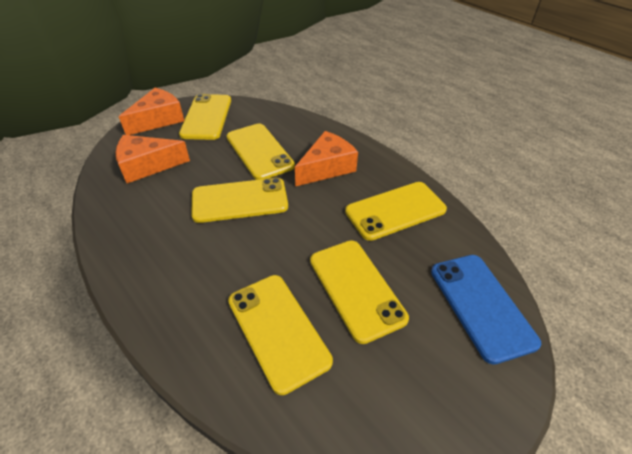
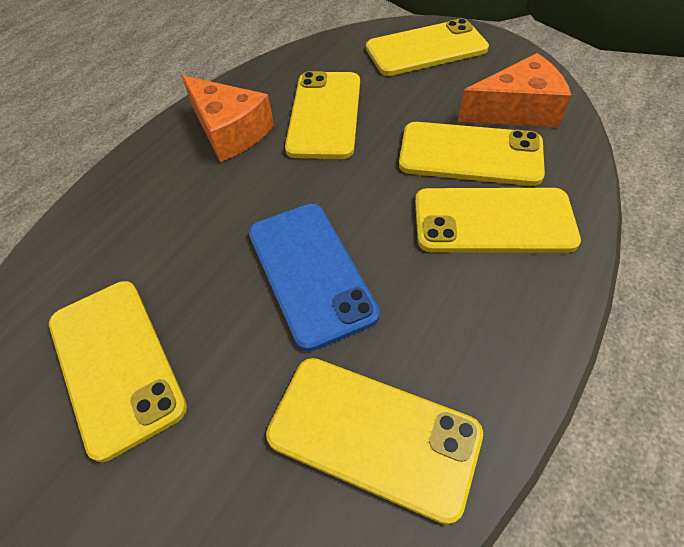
orange cheese: [116,135,190,183] [119,88,184,135] [295,131,358,187] = 3 -> [182,76,274,162] [458,53,571,128] = 2

